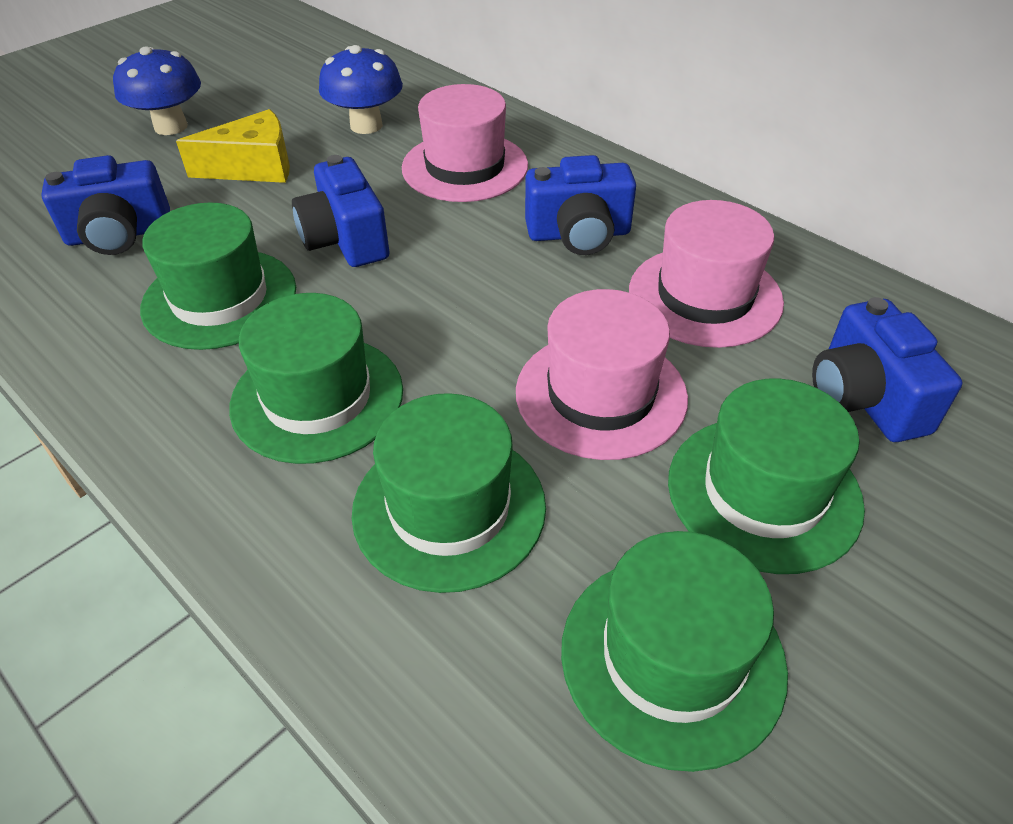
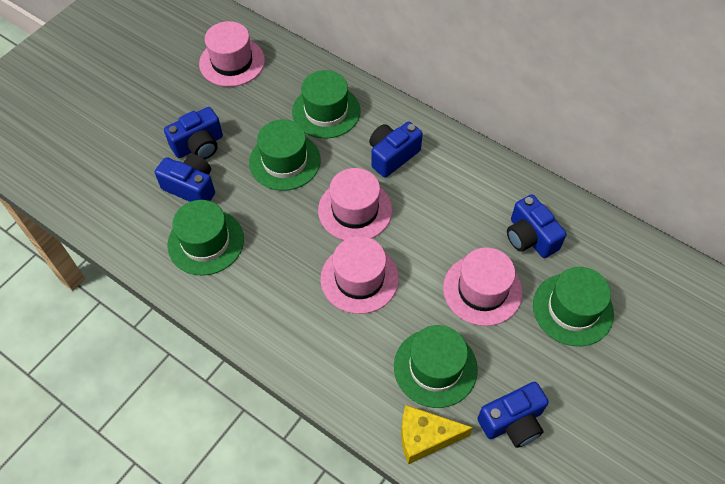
blue camera: [41,155,170,255] [292,155,389,267] [525,155,636,255] [812,297,962,442] = 4 -> [155,154,215,202] [164,107,223,159] [369,122,423,178] [477,382,549,448] [507,194,567,258] = 5
blue mushroom: [113,46,201,135] [319,45,403,134] = 2 -> none = 0
pink hat: [402,84,528,202] [516,289,688,460] [629,200,784,348] = 3 -> [199,21,265,87] [318,168,392,240] [321,236,399,314] [443,247,523,326] = 4

